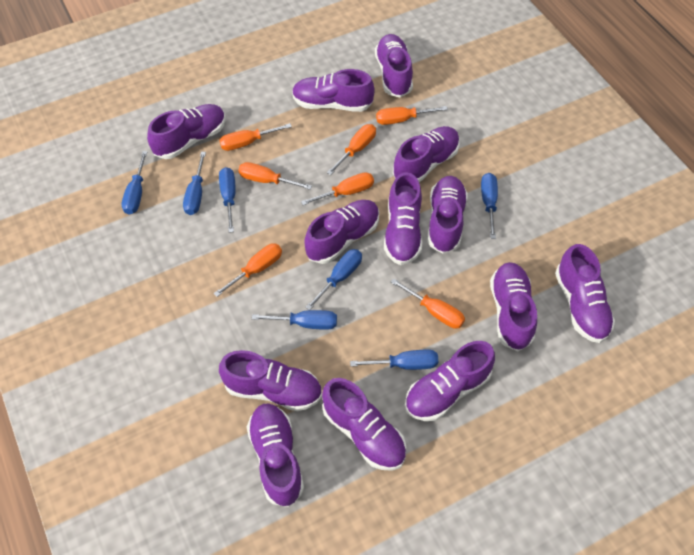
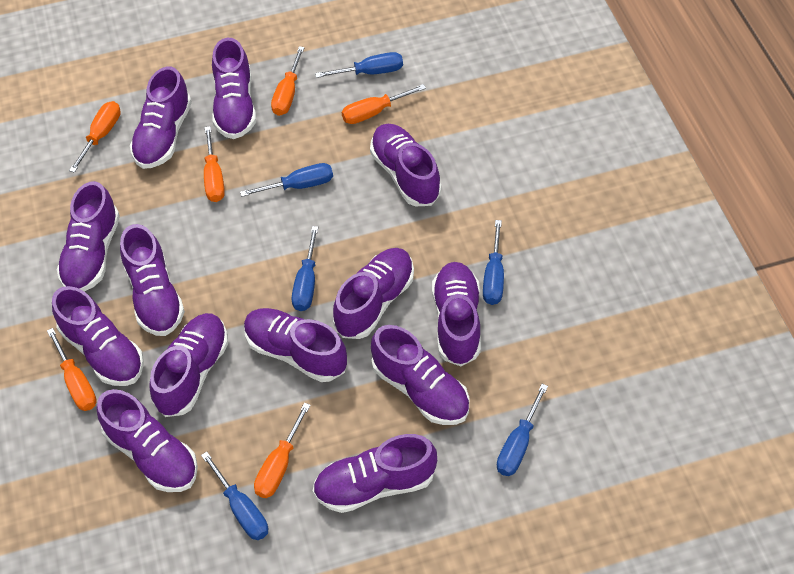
blue screwdriver: [122,151,147,215] [183,152,206,215] [219,167,236,233] [252,310,337,330] [305,249,362,310] [350,349,438,370] [481,173,498,239] = 7 -> [201,452,268,540] [240,163,333,197] [292,226,318,311] [315,52,403,78] [483,220,504,305] [497,384,548,476] = 6
orange screwdriver: [214,243,282,297] [219,123,292,151] [238,162,312,190] [301,172,374,205] [327,124,376,175] [376,106,448,125] [391,278,465,329] = 7 -> [47,328,97,411] [69,101,121,173] [204,126,225,202] [254,403,311,498] [271,46,305,116] [342,84,426,124] = 6

